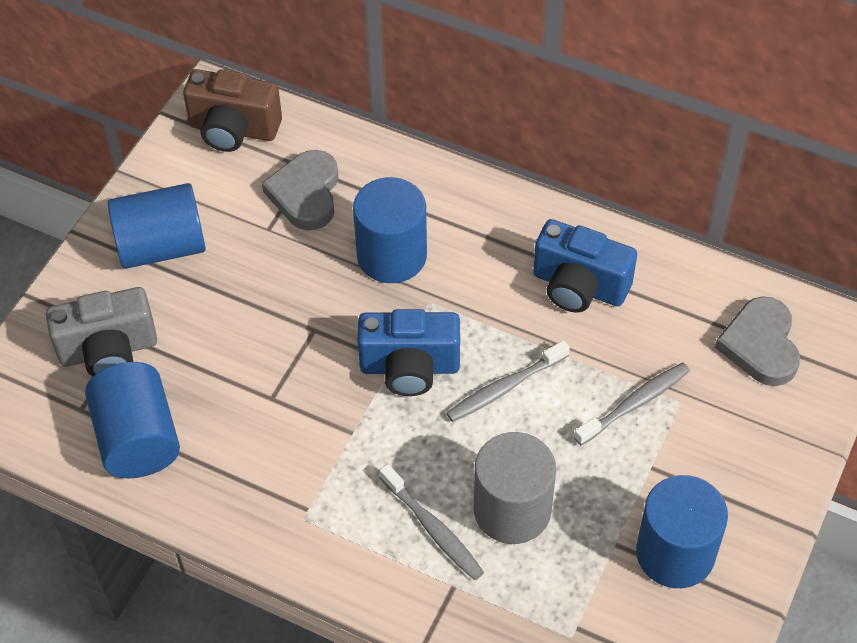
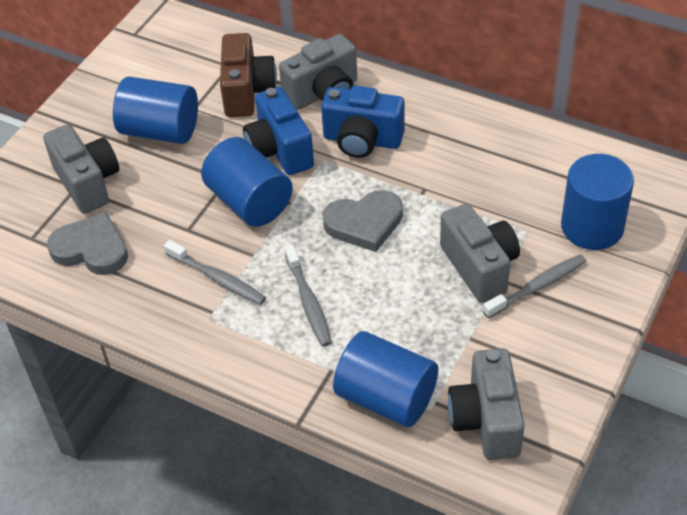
grey camera: [46,287,157,376] = 1 -> [43,124,119,214] [279,34,357,110] [440,204,520,303] [448,348,525,460] = 4
grey cylinder: [474,432,556,544] = 1 -> none = 0

